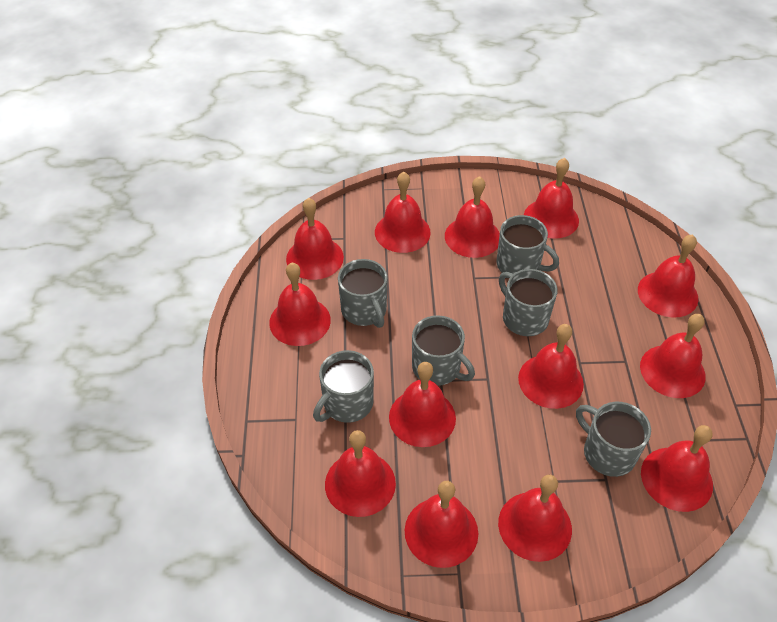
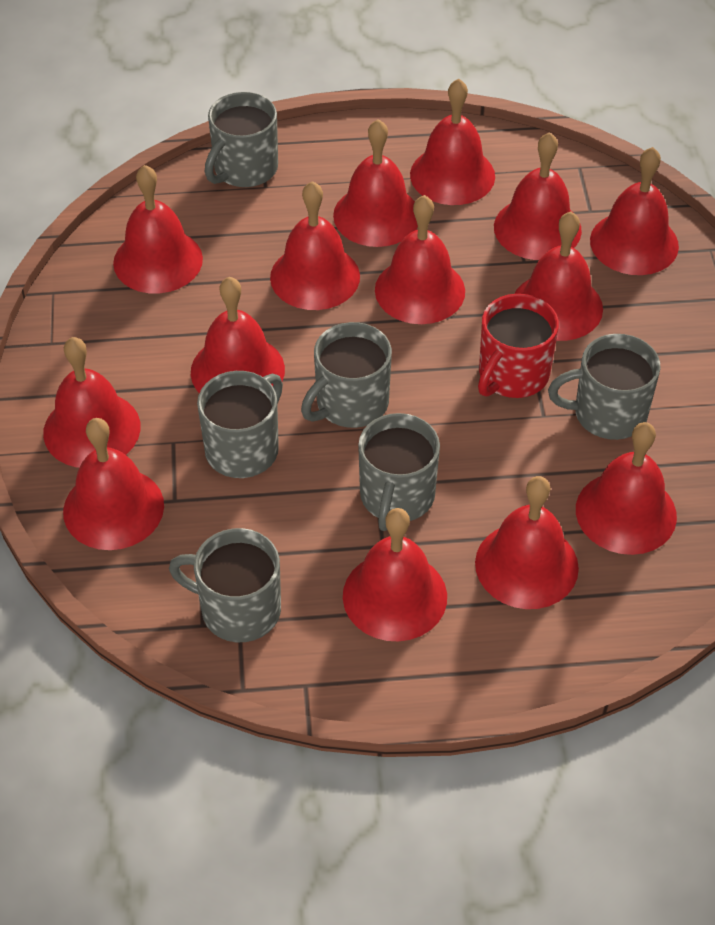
red bell: [269,263,331,346] [286,198,344,280] [325,430,396,517] [375,172,431,253] [389,362,456,447] [405,481,478,568] [445,176,500,258] [498,475,572,562] [518,324,584,409] [524,158,579,239] [638,235,698,317] [640,314,706,398] [641,425,713,512] = 13 -> [43,337,141,468] [63,418,164,550] [113,165,203,294] [191,277,285,393] [270,181,360,310] [333,119,418,247] [343,508,447,641] [375,195,465,324] [410,79,495,205] [475,476,579,609] [494,132,582,260] [514,212,603,341] [576,422,677,555] [590,147,679,275] = 14
red mug: none = 0 -> [478,294,559,398] = 1

